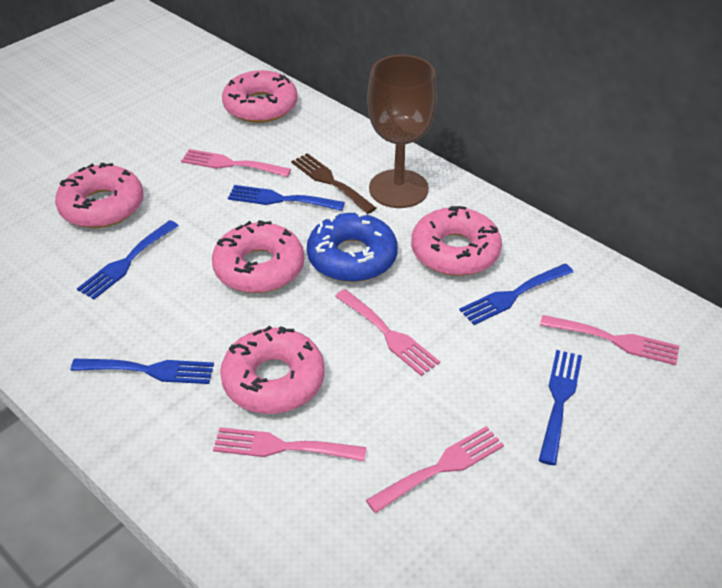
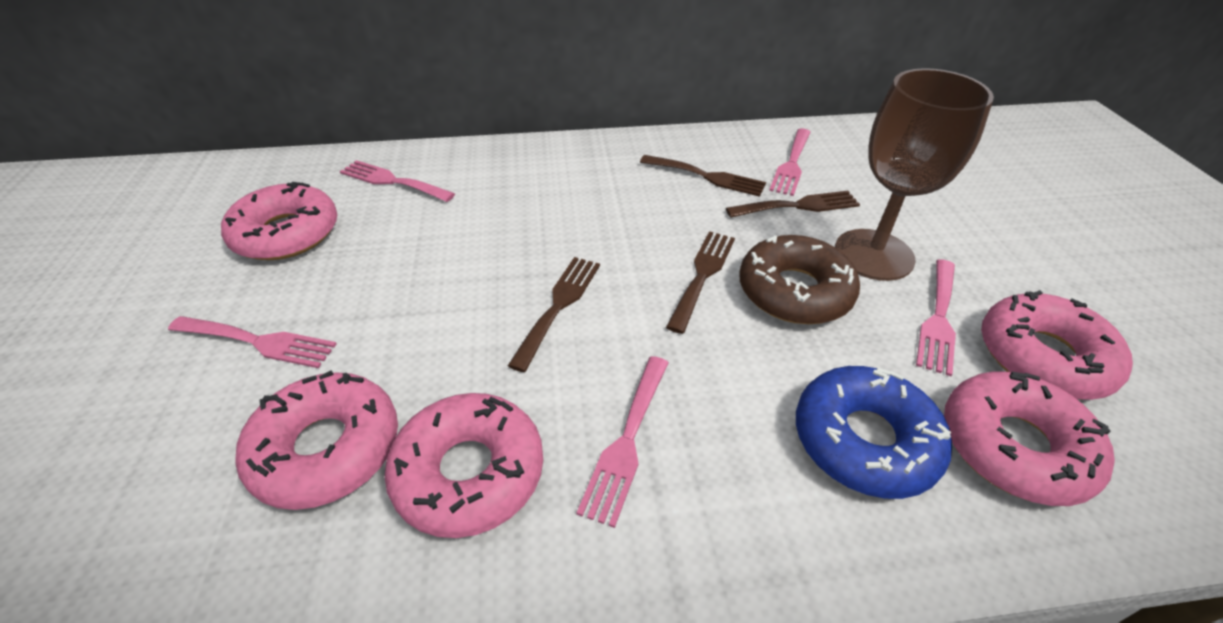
blue fork: [71,359,214,384] [77,220,179,299] [228,185,345,211] [459,264,573,325] [539,350,582,465] = 5 -> none = 0
brown donut: none = 0 -> [739,235,860,324] = 1
brown fork: [291,153,376,214] = 1 -> [508,257,600,372] [640,155,766,197] [666,231,735,334] [726,191,860,218] = 4

